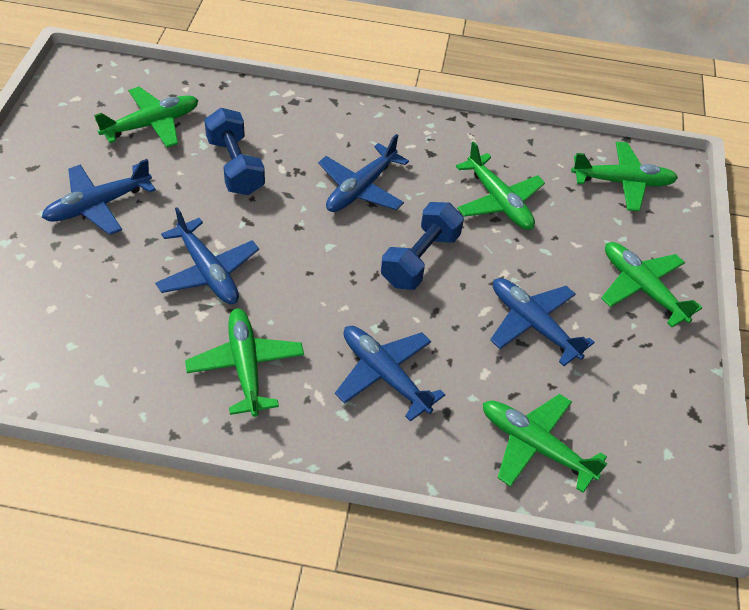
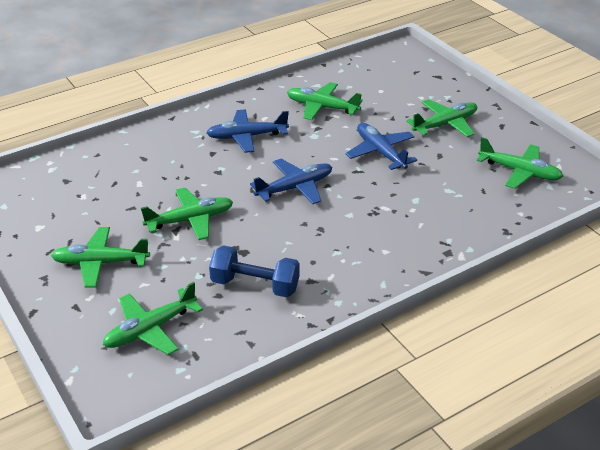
blue dumbbell: [204,108,265,195] [381,202,464,290] = 2 -> [209,245,300,297] = 1
blue plane: [42,159,156,235] [155,207,259,304] [318,134,409,212] [335,326,445,422] [490,278,595,366] = 5 -> [206,109,289,153] [250,159,332,204] [345,123,417,170] = 3

